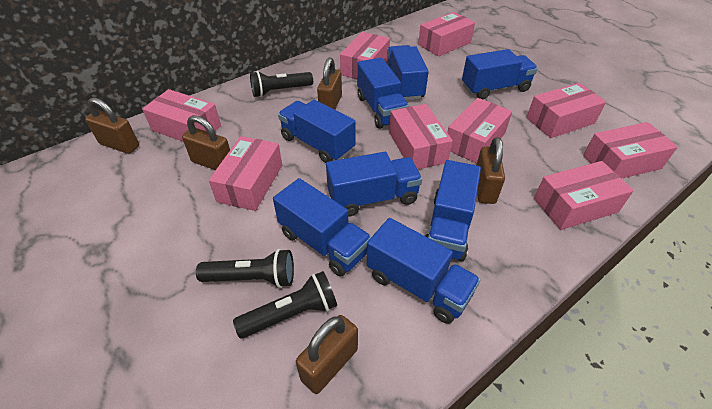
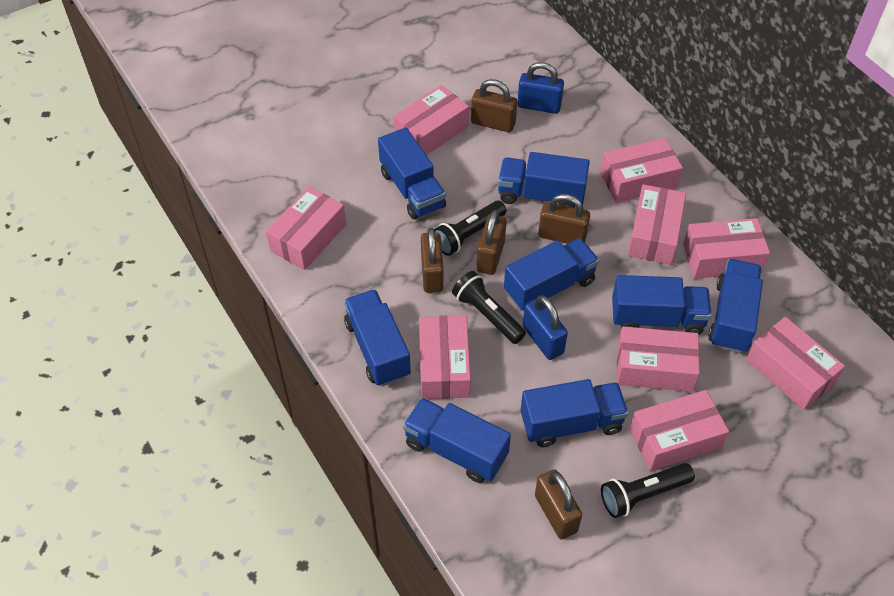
blue padlock: none = 0 -> [517,62,564,114] [523,295,568,360] = 2

